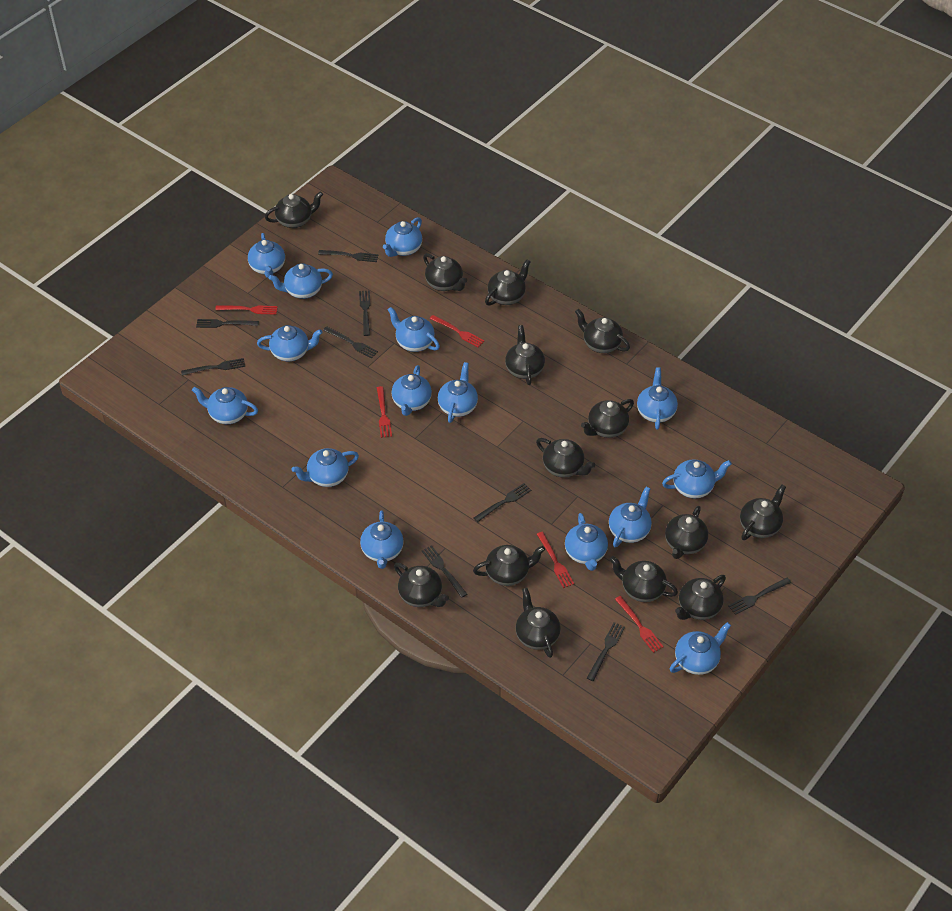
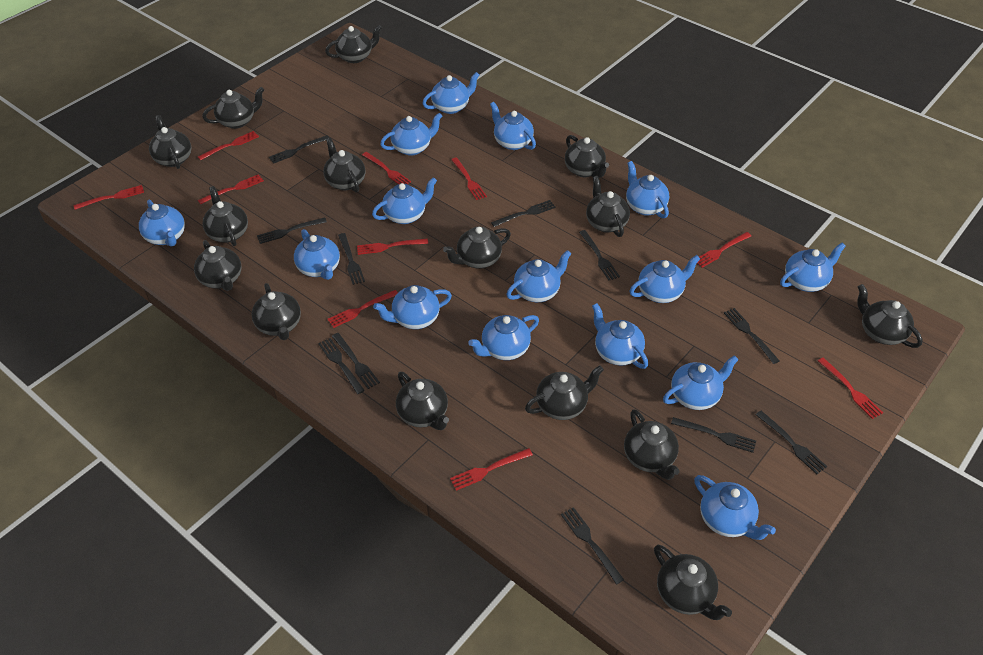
black fork: [181,358,245,376] [196,319,259,328] [318,250,378,262] [323,326,378,358] [359,290,370,336] [422,545,467,598] [474,483,531,522] [587,622,625,681] [728,578,791,615] = 9 -> [257,217,327,244] [269,135,330,164] [318,338,365,394] [332,333,380,389] [338,233,365,285] [491,200,556,227] [561,507,624,585] [579,230,620,280] [671,417,756,453] [724,308,780,364] [756,411,827,474] = 11
black teapot: [265,191,323,228] [394,563,449,607] [423,253,467,291] [473,545,545,586] [485,259,531,306] [505,325,545,385] [516,588,561,658] [536,438,595,478] [575,309,630,353] [581,399,634,438] [609,556,678,602] [665,506,708,559] [675,575,726,620] [740,485,786,540] = 14 -> [149,115,191,169] [194,240,241,291] [202,87,264,129] [202,186,248,246] [252,283,301,340] [323,138,365,192] [325,25,382,63] [396,372,449,430] [443,227,511,269] [525,365,604,420] [565,135,609,178] [586,176,630,237] [624,409,680,480] [654,545,732,620] [857,284,923,348] = 15
red fork: [215,306,278,315] [377,386,392,438] [430,315,484,347] [537,532,574,588] [615,596,664,653] = 5 -> [73,185,144,210] [198,131,259,160] [198,174,264,204] [328,290,398,328] [357,238,428,255] [362,152,411,184] [450,448,533,491] [451,157,487,200] [697,232,751,268] [818,357,883,419] = 10

